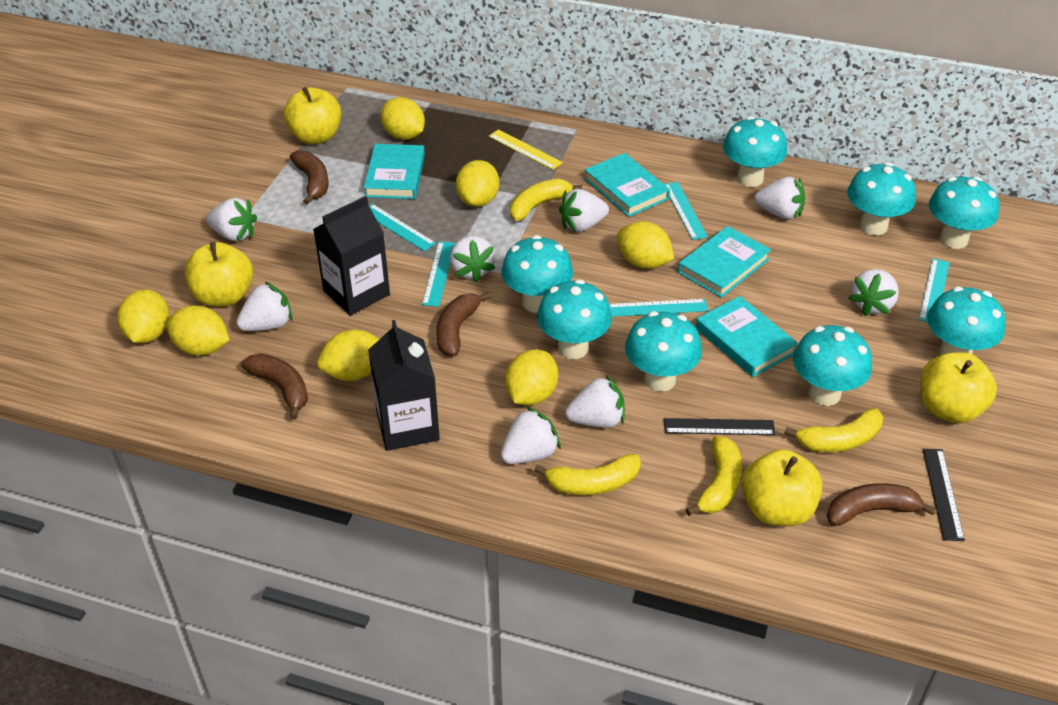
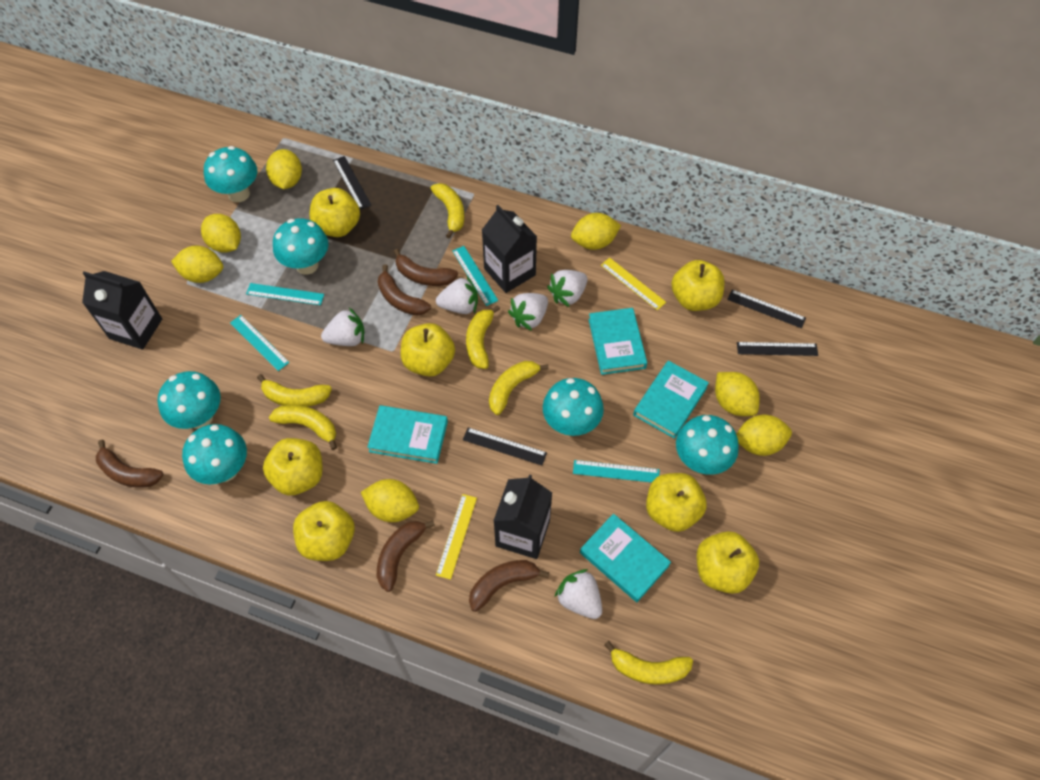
black carton: [313,196,390,316] [368,320,440,451] = 2 -> [82,271,162,350] [482,205,537,293] [493,474,552,559] = 3
black ruler: [664,418,776,435] [923,449,965,541] = 2 -> [333,156,371,210] [463,427,547,465] [727,289,806,328] [737,342,818,356] = 4
brown banana: [241,354,308,420] [290,150,329,205] [436,292,491,357] [827,483,936,526] = 4 -> [96,440,163,488] [377,521,435,592] [378,265,431,316] [394,249,458,286] [469,560,549,612] = 5
turquoise mushroom: [501,235,573,313] [537,279,612,359] [625,311,702,392] [723,116,787,187] [793,325,872,406] [847,162,916,235] [927,286,1006,355] [929,177,999,249] = 8 -> [158,371,221,429] [182,424,247,484] [204,146,257,202] [273,218,328,275] [543,378,604,436] [676,415,739,475] = 6
turquoise ruler: [369,204,436,251] [422,241,455,307] [609,299,708,317] [664,182,708,240] [919,258,950,322] = 5 -> [230,315,289,371] [246,283,324,305] [452,246,498,306] [573,460,660,483] = 4
white strawberry: [206,198,257,241] [236,281,292,331] [450,236,495,283] [501,407,561,464] [559,189,609,232] [565,375,625,428] [754,177,805,219] [849,269,899,316] = 8 -> [321,308,364,346] [436,276,478,314] [508,293,548,331] [547,270,588,307] [555,569,602,619] = 5
yellow apple: [185,242,253,307] [284,87,341,144] [742,449,822,526] [920,352,997,423] = 4 -> [263,438,323,495] [293,501,355,561] [309,188,360,237] [401,323,455,377] [646,473,707,532] [671,260,725,311] [697,531,759,594] = 7
yellow banana: [510,179,582,221] [534,454,641,495] [686,435,742,516] [784,408,883,452] = 4 -> [257,374,332,407] [269,405,337,450] [431,183,464,239] [466,305,500,369] [489,361,549,415] [604,641,693,685] = 6
yellow ruler: [488,129,563,170] = 1 -> [436,494,477,580] [601,258,666,310] = 2

